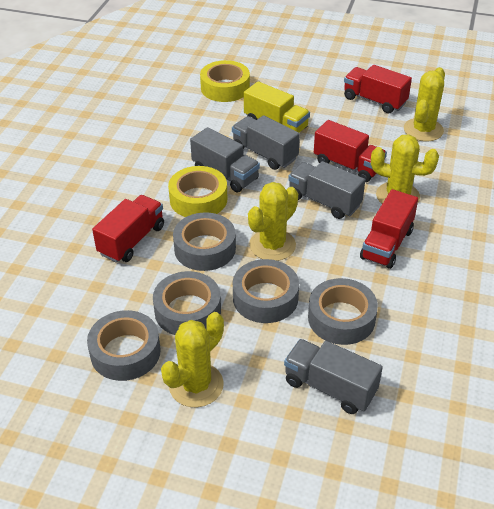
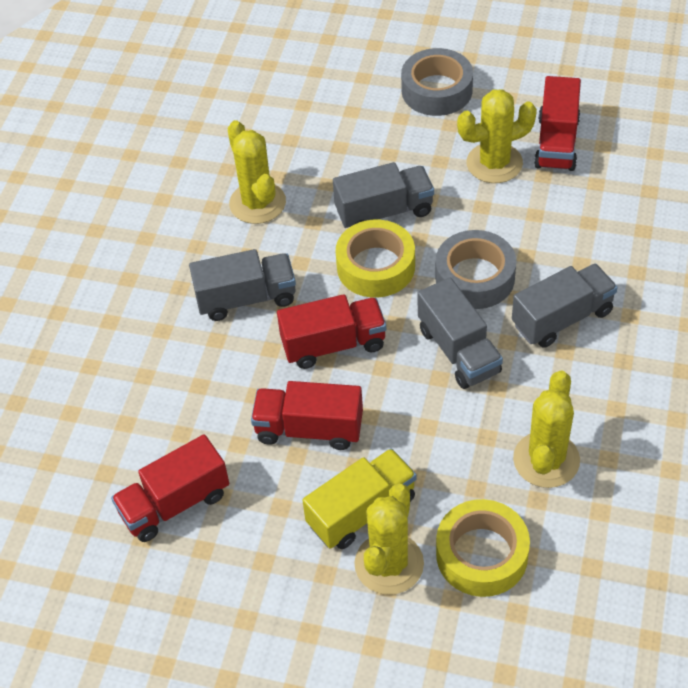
grey tape: [87,310,161,381] [153,271,221,335] [173,212,236,271] [233,259,299,323] [308,278,378,345] = 5 -> [401,48,473,116] [435,230,516,309] = 2

